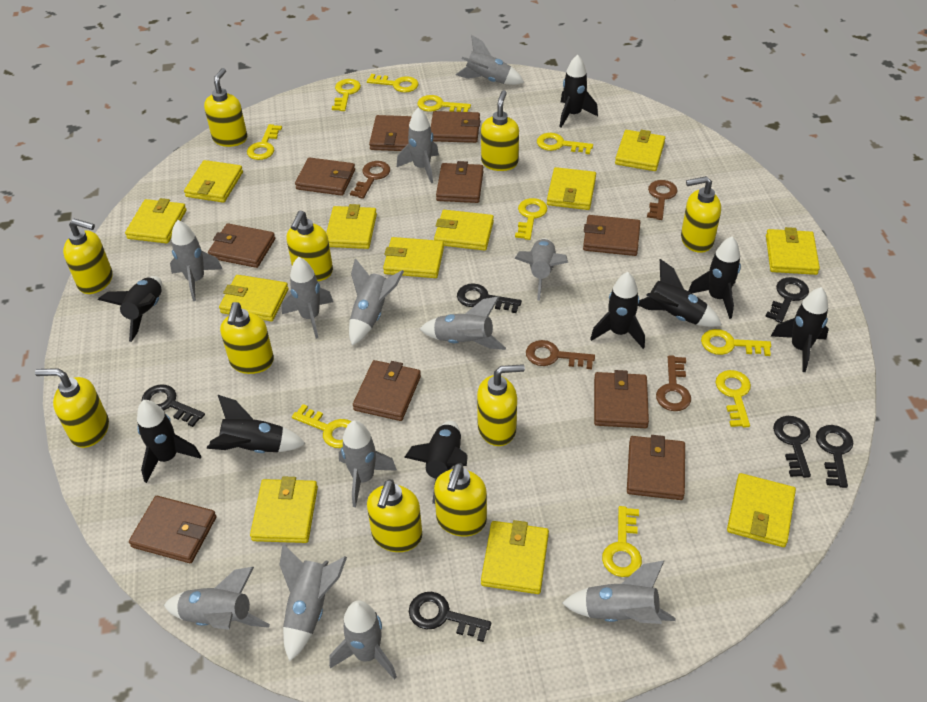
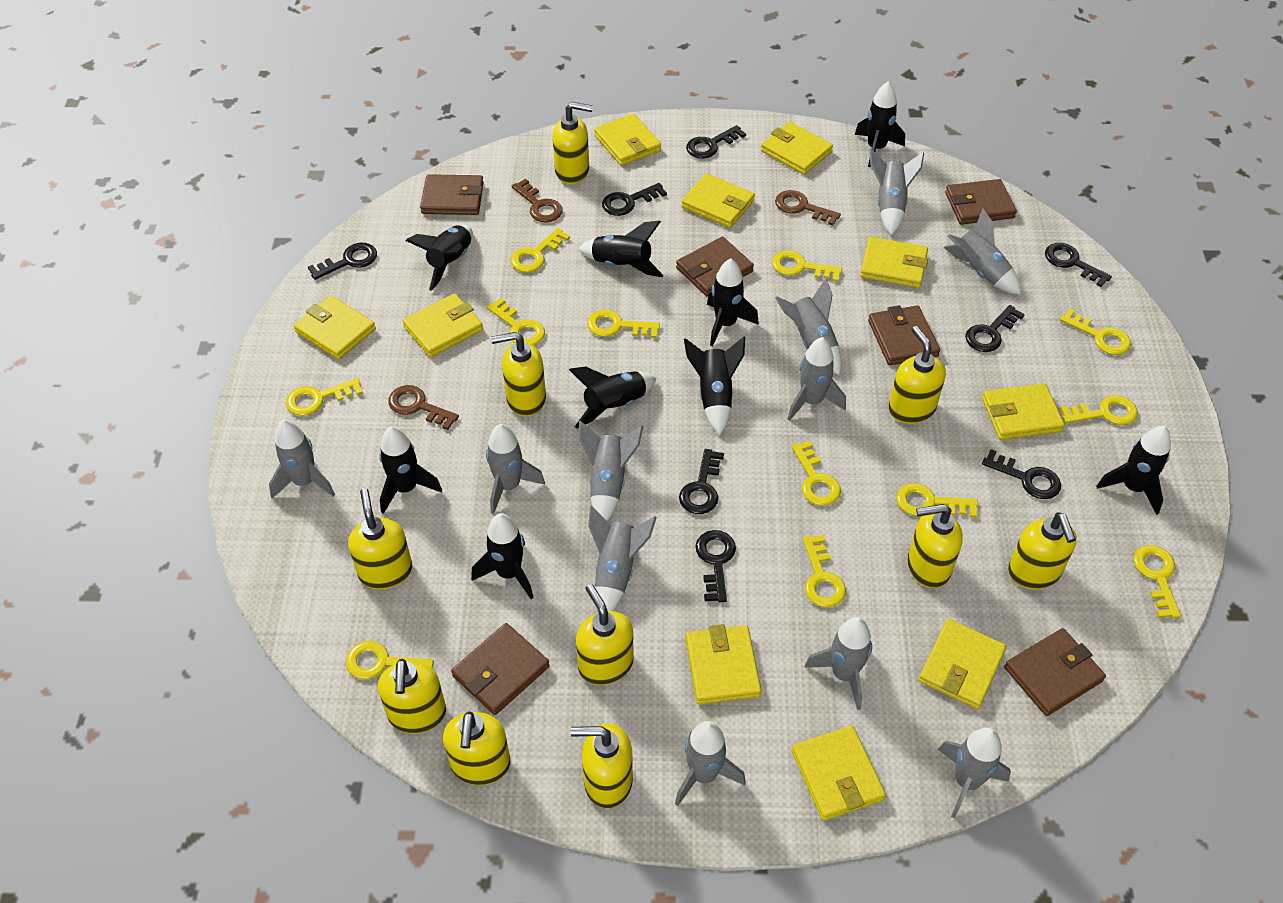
black key: [141,384,205,427] [409,592,491,642] [457,283,522,313] [765,277,809,323] [773,416,811,478] [816,425,853,488] = 6 -> [308,243,377,280] [602,183,667,216] [679,449,724,514] [686,125,746,159] [695,530,736,602] [965,305,1025,352] [982,449,1061,499] [1045,243,1112,287] = 8
brown key: [350,161,390,199] [526,340,595,369] [647,180,677,220] [656,355,691,411] = 4 -> [388,385,459,430] [512,179,563,222] [775,190,841,226] = 3
brown wallet: [129,496,216,563] [208,223,275,268] [295,157,355,196] [353,360,421,421] [369,115,412,151] [431,111,480,143] [436,161,483,203] [583,215,640,256] [594,370,649,428] [627,435,685,500] = 10 -> [420,174,484,215] [451,623,550,715] [676,237,754,296] [868,305,940,365] [945,179,1017,225] [1004,628,1106,716] = 6
grey rocket: [164,567,270,630] [170,220,222,301] [280,543,347,661] [282,257,333,339] [329,600,397,680] [339,420,397,507] [349,258,404,346] [397,107,439,183] [420,296,506,350] [456,35,524,85] [515,238,568,300] [562,560,676,624] = 12 -> [269,420,335,498] [486,424,545,514] [579,420,643,521] [588,505,657,611] [675,721,746,806] [775,278,841,375] [788,337,846,421] [804,617,872,710] [869,149,924,235] [938,728,1011,819] [943,208,1021,295] = 11
yellow key: [247,124,282,160] [292,404,351,448] [332,79,361,111] [367,74,418,92] [417,95,471,112] [515,198,547,240] [537,133,593,154] [602,506,642,577] [701,329,771,356] [716,370,751,427] = 10 -> [286,378,363,416] [346,641,434,679] [487,298,545,346] [511,228,570,273] [587,310,660,338] [772,250,842,282] [791,441,841,506] [803,535,846,608] [896,483,978,518] [1060,309,1131,355] [1060,395,1138,425] [1134,545,1181,618] = 12
yellow wallet: [125,198,187,243] [184,160,243,203] [219,275,289,321] [250,476,318,543] [326,204,377,249] [383,237,444,278] [434,210,494,251] [481,520,549,594] [547,167,596,210] [615,130,665,171] [727,473,796,547] [766,227,820,275] = 12 -> [294,296,376,360] [403,293,483,357] [594,113,661,166] [681,173,755,228] [686,624,761,704] [761,122,833,175] [792,726,886,821] [860,237,928,288] [919,619,1007,709] [982,383,1064,440] = 10

